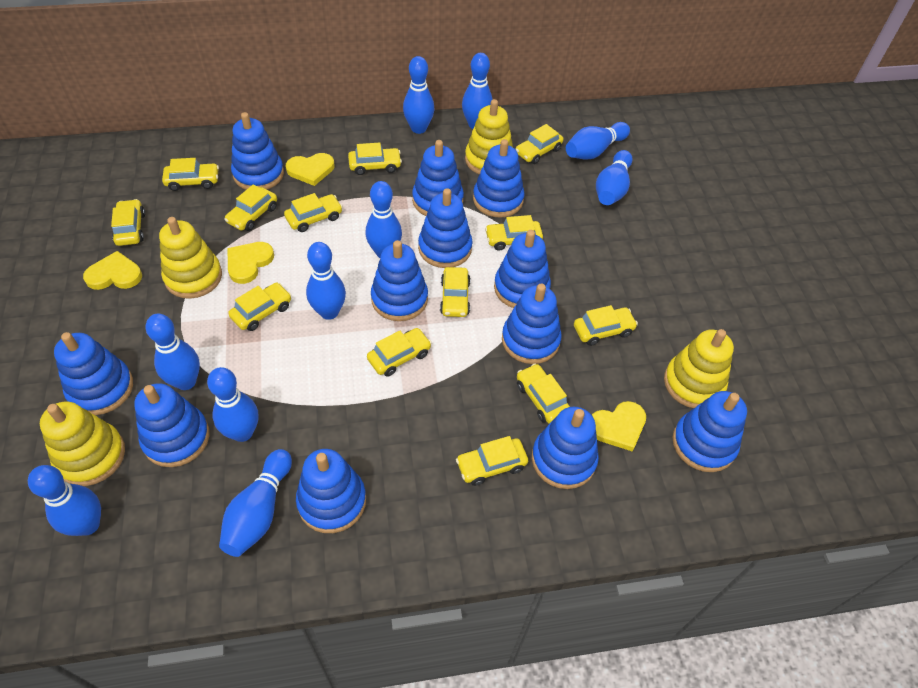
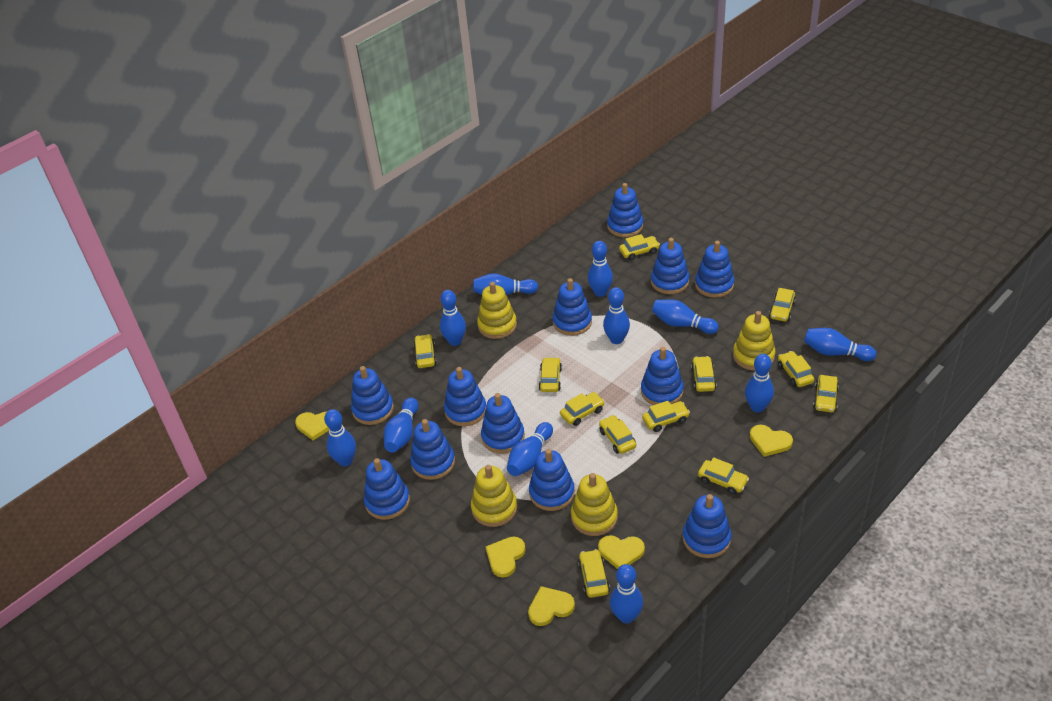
blue bowling pin: [28,465,101,536] [145,314,200,390] [207,367,258,442] [219,449,292,557] [306,242,346,320] [366,181,402,258] [403,56,435,134] [462,53,493,129] [566,122,630,160] [596,150,633,205] = 10 -> [324,409,356,466] [383,397,419,453] [440,290,466,346] [473,273,538,295] [507,422,553,476] [588,241,613,297] [603,287,630,344] [610,564,643,623] [652,299,719,334] [745,354,774,412] [804,328,876,361] = 11
yellow car: [111,199,145,246] [162,158,219,191] [224,185,277,231] [228,283,291,331] [284,193,343,232] [348,143,402,175] [367,328,432,377] [440,267,471,317] [456,436,528,486] [485,215,543,251] [515,124,563,164] [517,364,570,424] [574,305,638,346] = 13 -> [413,334,437,368] [539,357,562,392] [560,392,605,426] [578,549,610,598] [599,415,636,454] [619,234,660,260] [642,401,690,432] [691,356,716,392] [698,457,749,495] [769,288,796,321] [778,351,814,387] [813,375,839,412] = 12
yellow heart: [83,251,142,290] [227,242,274,284] [286,153,335,186] [592,401,646,452] = 4 -> [295,411,329,440] [486,537,525,578] [528,586,575,626] [598,535,645,569] [750,425,793,457] = 5

